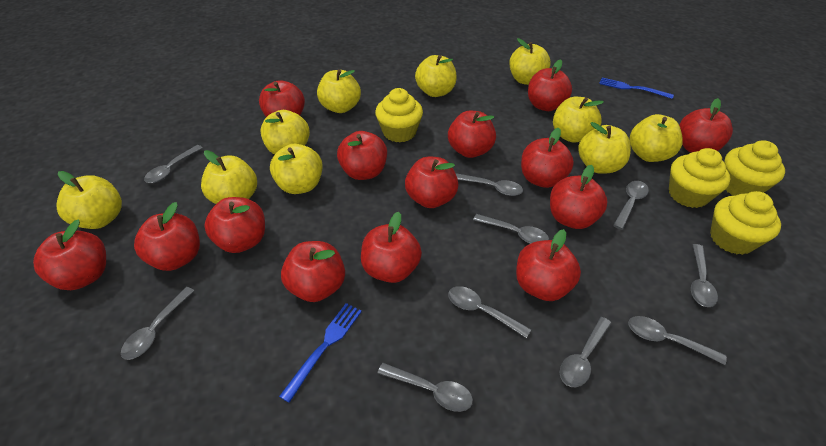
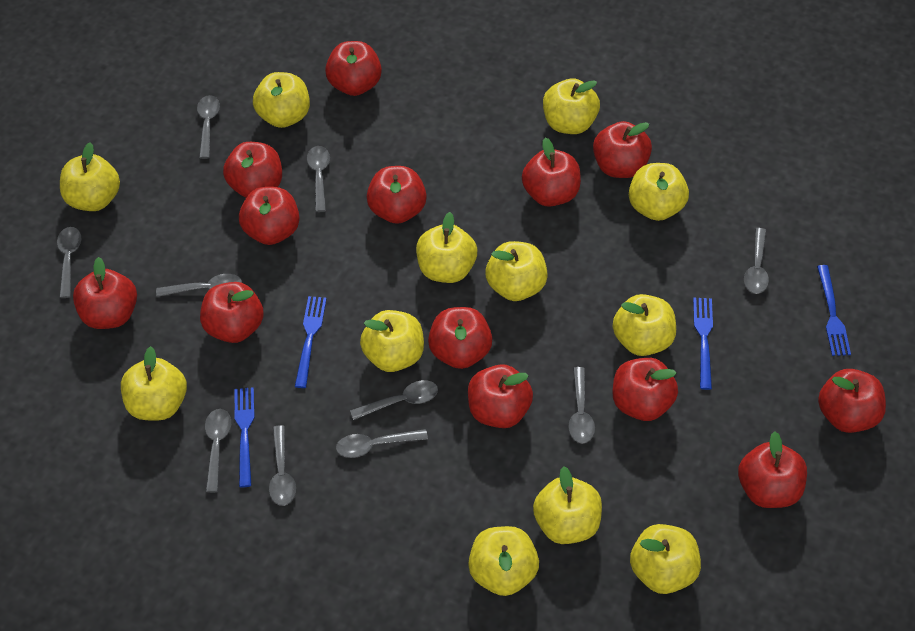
blue fork: [279,303,362,403] [599,77,674,99] = 2 -> [234,387,254,487] [295,296,327,388] [693,298,713,390] [817,265,851,356] = 4
red apple: [33,219,106,290] [134,202,200,271] [204,197,265,253] [259,80,305,117] [281,241,345,302] [337,131,387,180] [361,212,422,283] [405,157,458,208] [448,111,496,158] [516,229,581,301] [521,128,574,188] [528,59,572,111] [550,165,607,229] [679,98,733,153] = 14 -> [73,257,137,329] [200,282,264,343] [223,142,282,197] [239,187,300,245] [325,41,382,96] [367,166,427,224] [428,307,492,369] [468,364,533,428] [522,138,581,207] [593,121,652,178] [612,358,678,421] [738,431,807,508] [818,369,886,433] = 13
yellow apple: [56,171,122,229] [201,150,257,204] [260,110,310,155] [270,144,323,194] [317,69,361,113] [415,55,457,97] [509,38,551,85] [553,97,604,143] [578,122,631,174] [630,114,683,162] = 10 -> [60,142,120,211] [121,346,187,420] [253,72,310,128] [360,310,424,372] [416,212,477,283] [468,526,539,596] [485,241,548,301] [533,466,602,544] [543,78,600,134] [613,294,676,356] [629,163,689,221] [630,524,701,594] = 12
yellow cupcake: [375,88,423,143] [669,148,730,208] [710,191,781,255] [724,140,785,196] = 4 -> none = 0

